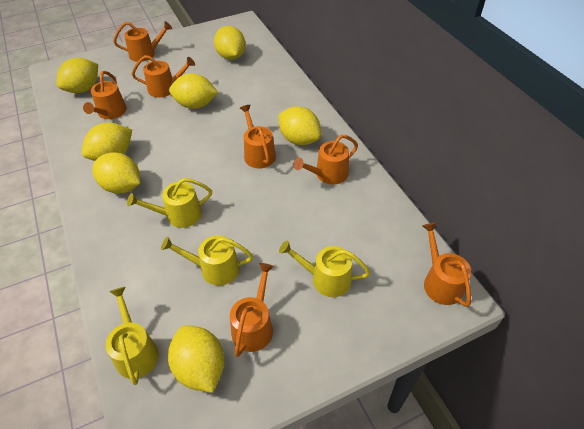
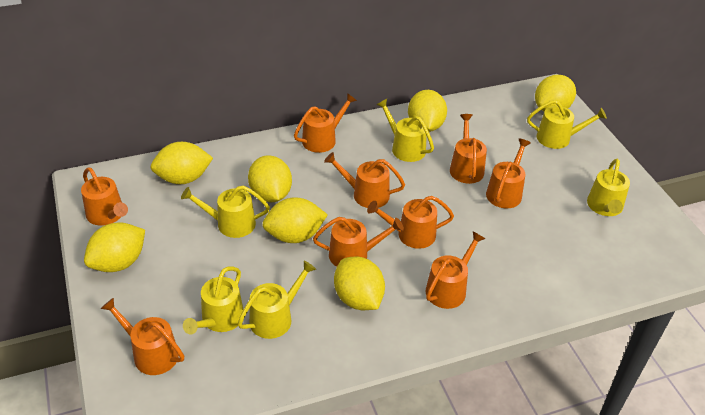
orange watering can: [83,71,127,119] [113,21,172,62] [132,55,195,97] [230,263,274,357] [240,105,276,169] [294,135,358,184] [422,223,471,307] = 7 -> [81,167,128,226] [101,297,184,375] [294,93,357,153] [313,217,404,267] [324,152,405,208] [367,196,454,249] [426,232,486,309] [450,114,487,184] [486,138,531,208] = 9
yellow watering can: [106,287,159,385] [127,178,212,228] [161,235,253,286] [279,241,370,297] = 4 -> [181,186,270,238] [183,266,244,334] [238,261,316,339] [377,99,434,162] [527,100,607,149] [587,159,630,216] = 6

